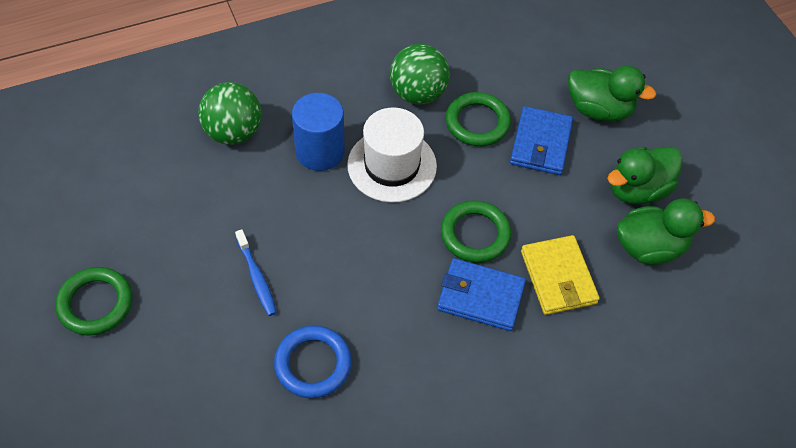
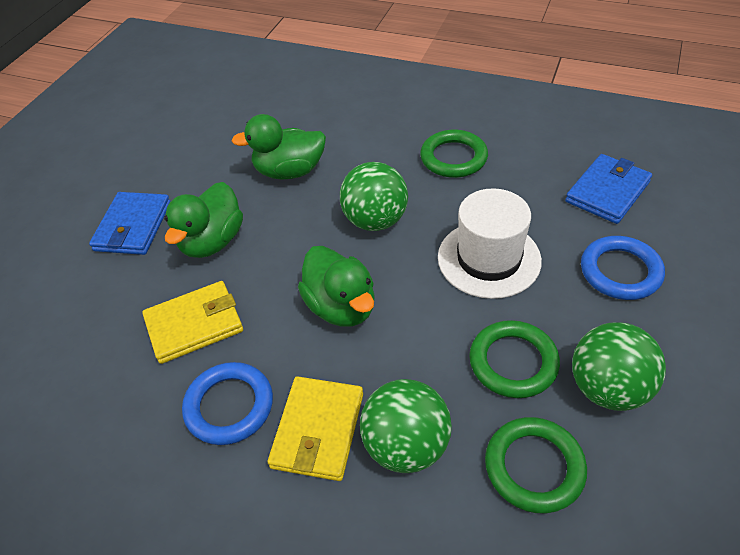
blue cylinder: [292,93,345,171] = 1 -> none = 0
blue ring: [274,325,352,398] = 1 -> [182,362,273,445] [581,236,665,300] = 2
blue toothbrush: [235,229,277,316] = 1 -> none = 0
green ball: [198,82,262,145] [390,44,450,105] = 2 -> [340,162,408,231] [360,379,452,473] [572,322,666,411] = 3
yellow wallet: [521,235,600,315] = 1 -> [142,281,243,364] [268,376,363,481] = 2

